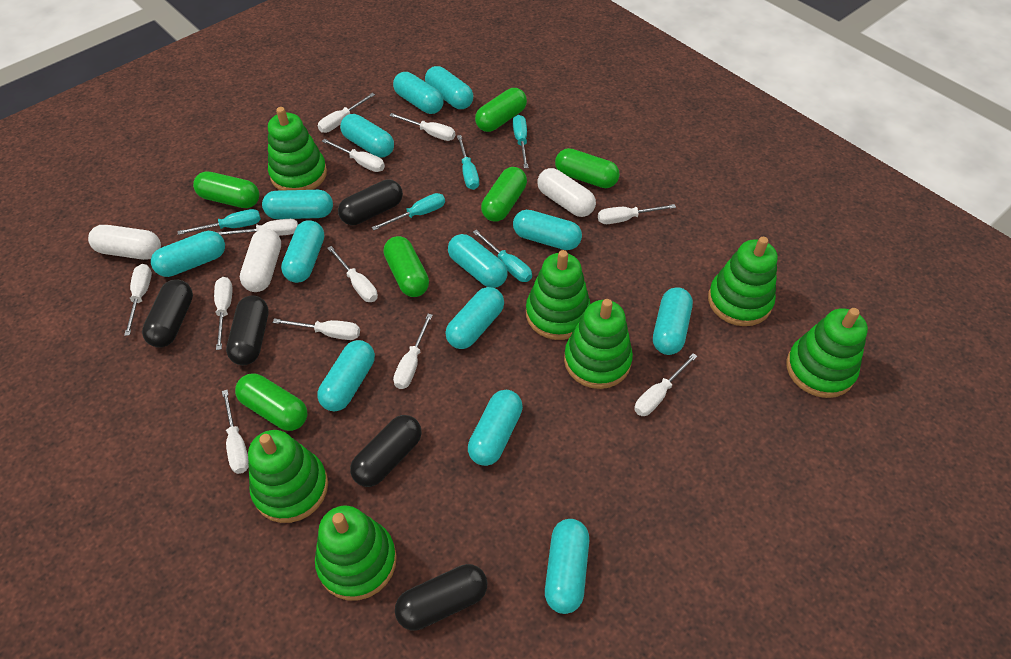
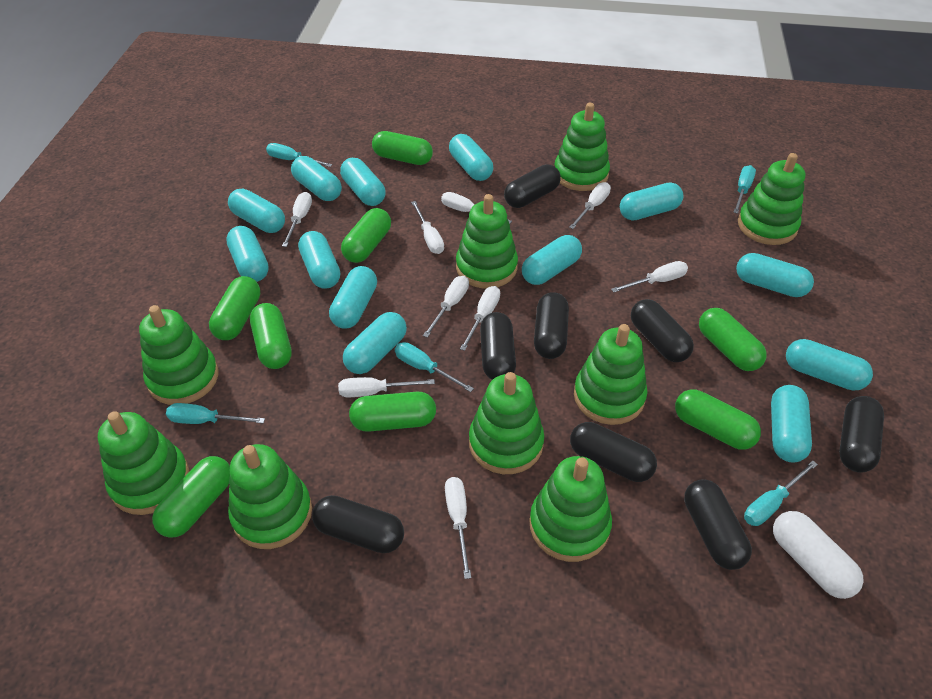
black capsule: [142,279,193,348] [226,295,269,365] [338,179,403,225] [350,415,421,487] [395,564,487,631] = 5 -> [312,495,404,553] [480,312,516,380] [504,164,561,208] [534,292,569,359] [570,422,657,482] [631,299,694,362] [684,479,752,570] [839,396,884,473] = 8
green capsule: [193,171,259,208] [235,374,308,431] [384,236,429,297] [475,88,527,132] [481,167,527,222] [555,148,620,188] = 6 -> [152,456,230,538] [209,276,260,340] [250,303,292,369] [341,208,391,263] [349,392,436,432] [372,131,433,165] [675,389,761,450] [699,308,767,371] = 8
green stacking toy: [248,430,328,523] [268,107,327,191] [315,506,397,601] [526,250,590,340] [564,299,633,389] [708,237,778,326] [786,308,868,398] = 7 -> [98,411,189,515] [139,305,219,405] [228,444,312,549] [456,194,518,289] [469,372,544,474] [530,456,612,562] [555,103,610,191] [574,324,647,425] [738,153,805,245] = 9
white capsule: [88,225,161,260] [240,229,281,292] [537,168,596,217] = 3 -> [773,511,863,599] = 1
white screwdriver: [124,264,152,336] [214,277,233,350] [217,219,298,236] [222,390,249,474] [272,318,360,340] [318,93,375,133] [322,139,385,172] [327,246,378,302] [389,113,455,141] [393,314,432,389] [598,204,676,224] [634,353,697,416] = 12 -> [282,192,312,247] [338,377,435,397] [411,201,444,254] [423,276,469,338] [441,192,512,224] [445,477,471,579] [460,286,500,351] [569,182,611,229] [611,261,688,293] = 9

